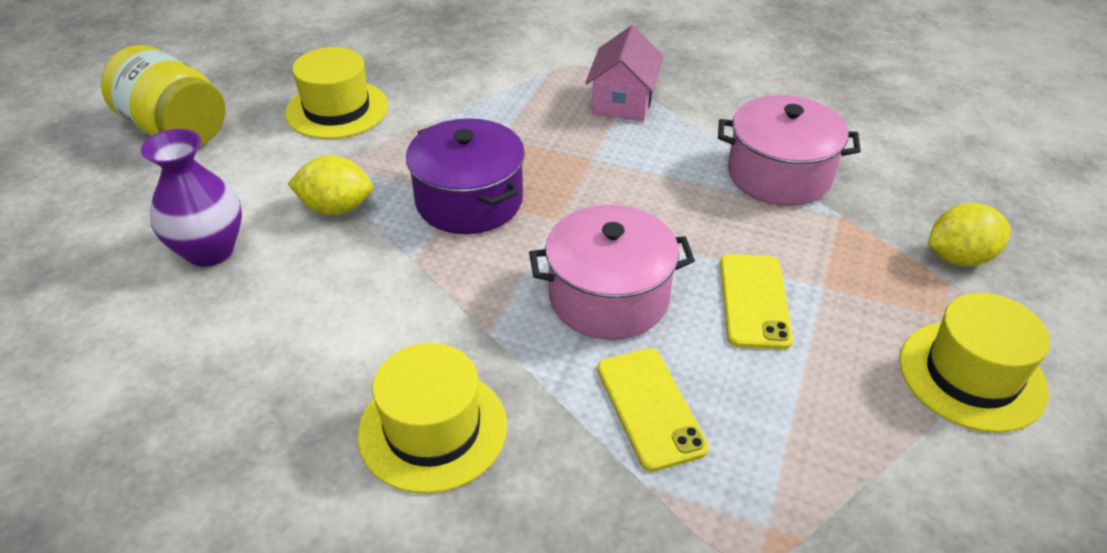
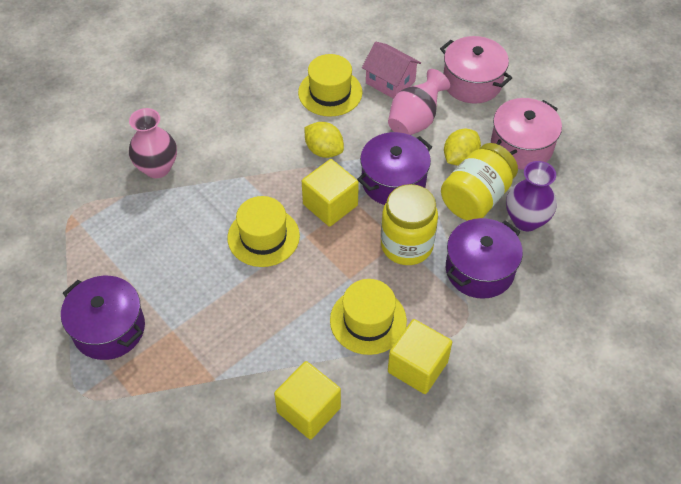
pink vase: none = 0 -> [129,108,177,178] [388,69,450,135] = 2
purple pot: [406,118,525,234] = 1 -> [61,276,145,360] [357,132,432,205] [446,218,523,299] = 3
yellow cube: none = 0 -> [274,361,341,440] [302,159,359,227] [388,319,452,394] = 3
yellow jar: [101,45,225,146] = 1 -> [381,184,438,265] [441,143,518,221] = 2
yellow phone: [597,348,709,472] [720,254,793,349] = 2 -> none = 0

